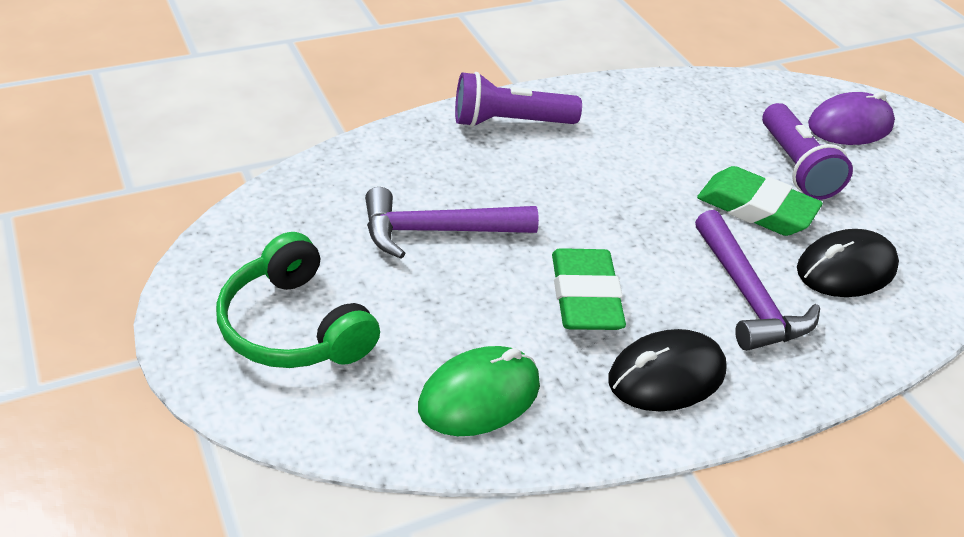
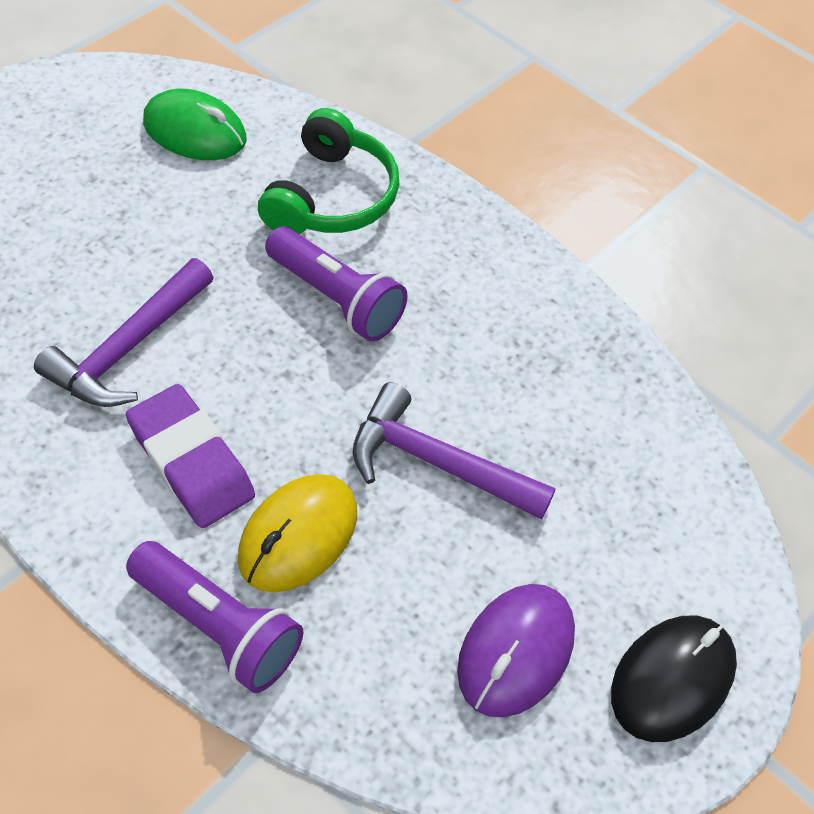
black mouse: [608,329,727,411] [797,229,899,297] = 2 -> [611,616,737,742] = 1
green eraser: [552,248,626,330] [697,166,823,236] = 2 -> none = 0
purple eraser: none = 0 -> [126,384,255,528] = 1
yellow mouse: none = 0 -> [238,474,357,592] = 1

